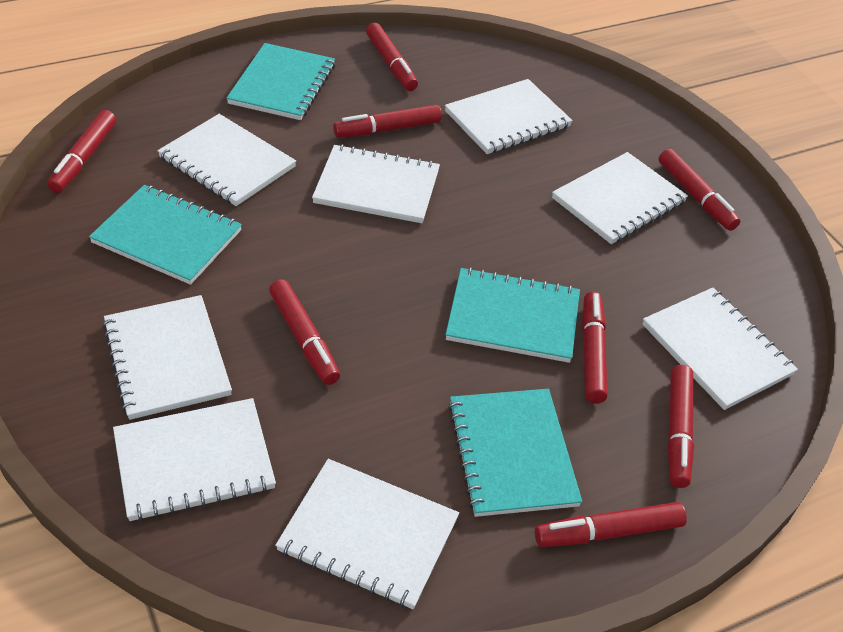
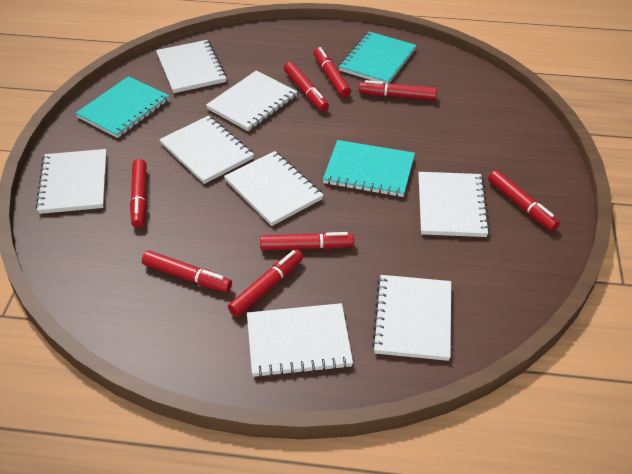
turquoise notebook: [89,185,242,285] [226,43,335,120] [445,267,580,363] [448,389,582,517] = 4 -> [75,76,169,138] [323,140,415,197] [339,31,417,84] = 3

